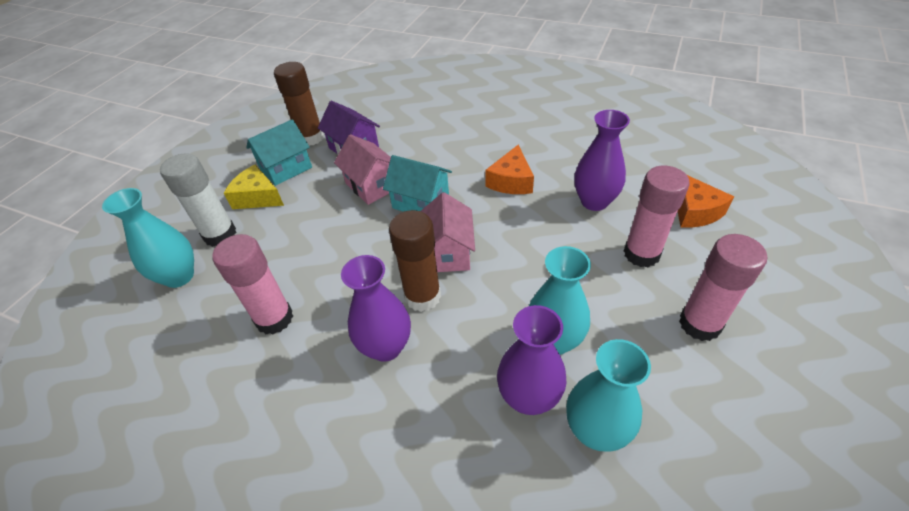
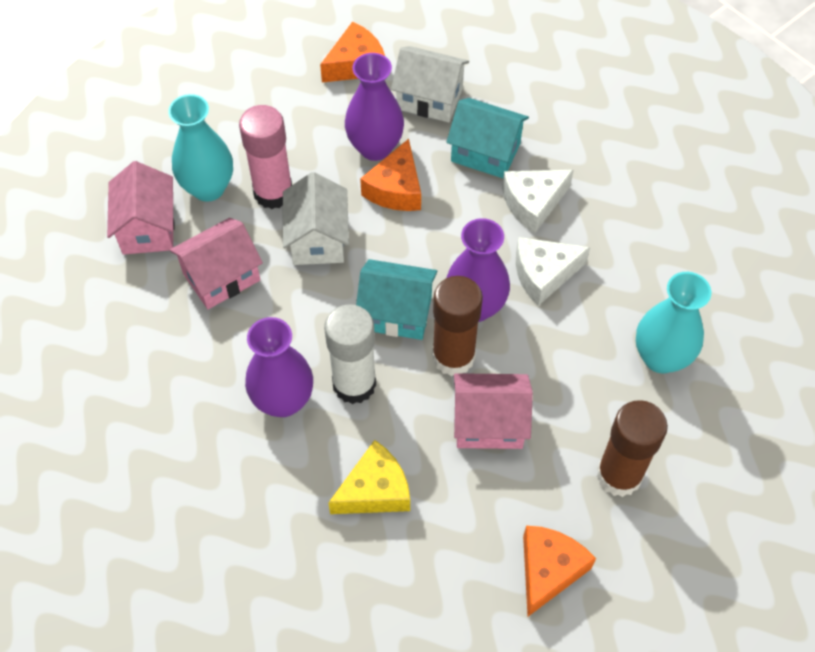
orange cheese: [485,145,534,194] [678,175,734,228] = 2 -> [320,21,385,82] [360,139,421,211] [523,526,596,616] = 3
pink glue stick: [213,234,293,334] [624,166,689,267] [679,234,767,341] = 3 -> [239,105,292,209] = 1
pink house: [334,134,391,205] [421,192,475,272] = 2 -> [107,161,174,255] [170,218,263,309] [454,373,533,449] = 3
purple house: [318,101,380,154] = 1 -> none = 0
turquoise vase: [102,188,194,288] [529,246,591,355] [566,339,651,452] = 3 -> [168,94,233,202] [636,272,711,373] = 2
white cheese: none = 0 -> [502,170,574,233] [516,237,590,306] = 2
white house: none = 0 -> [283,172,349,265] [391,46,469,122] = 2

